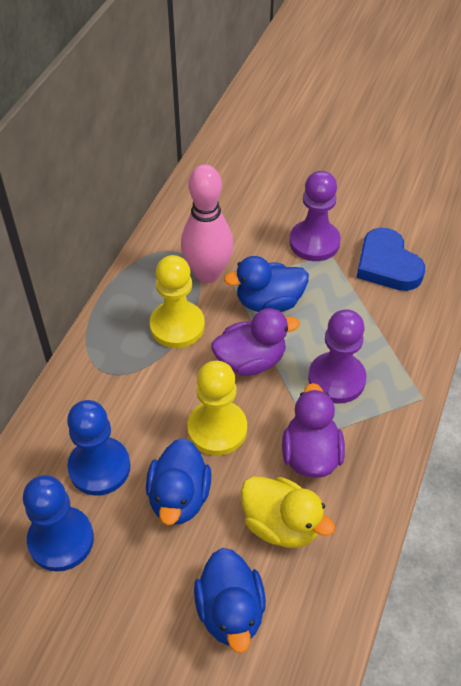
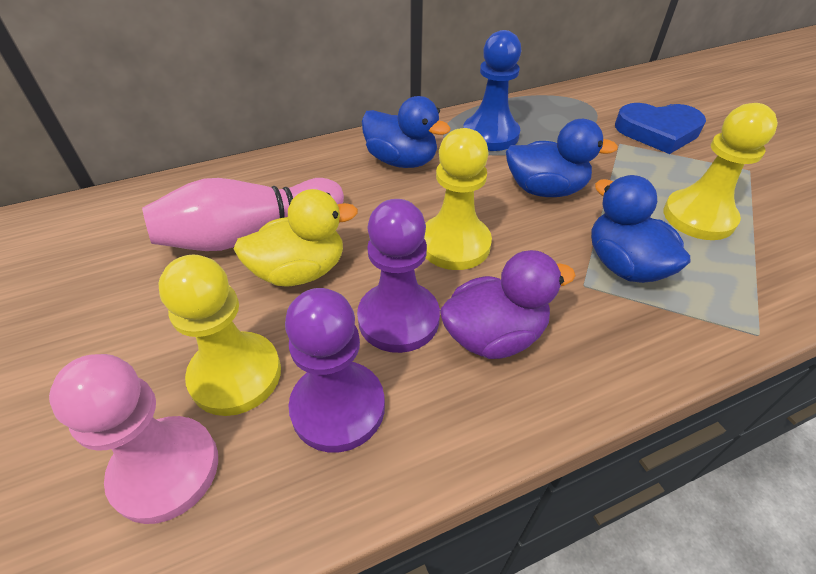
blue pawn: [23,475,94,572] [67,400,131,496] = 2 -> [463,30,521,151] = 1
pink pawn: none = 0 -> [49,354,218,524] = 1
purple duck: [212,308,300,376] [282,383,345,478] = 2 -> [440,250,576,359] = 1
yellow pawn: [150,255,205,348] [187,361,247,455] = 2 -> [159,255,281,416] [424,128,492,270] [664,103,778,240] = 3

